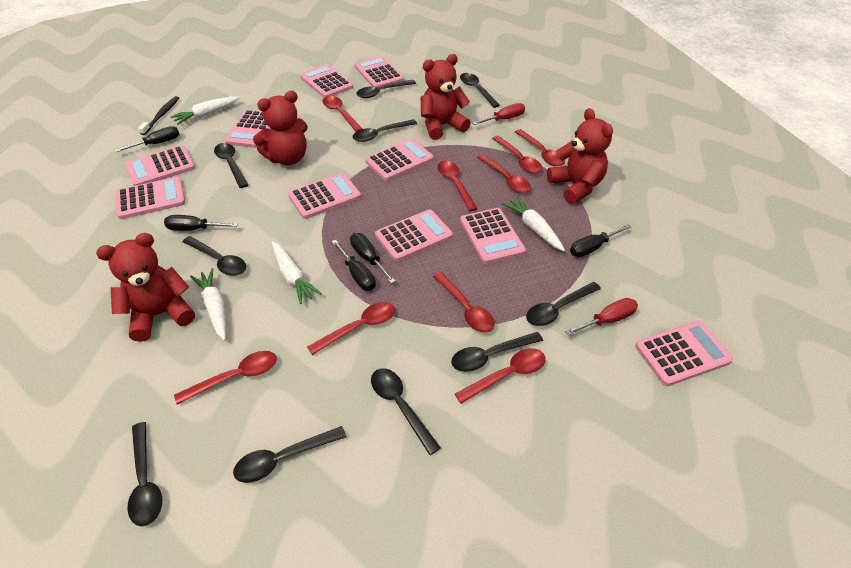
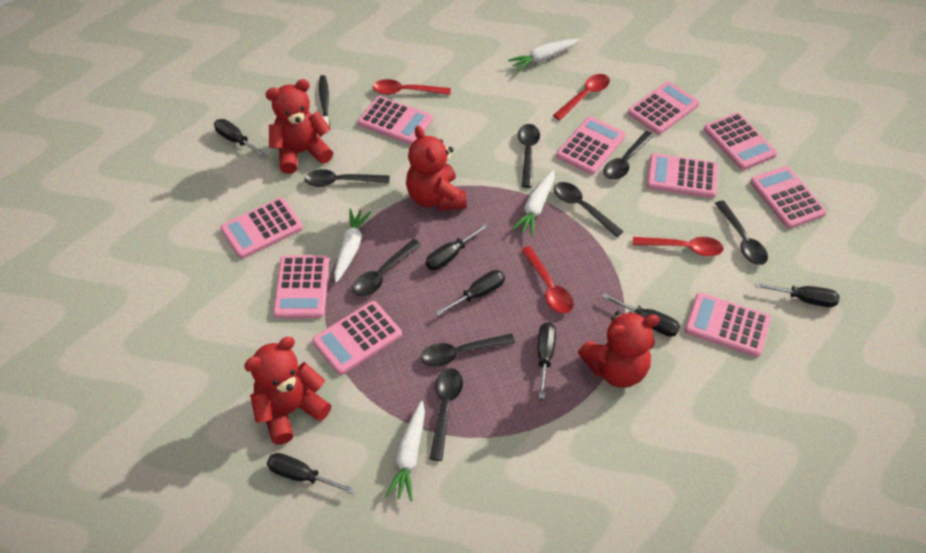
black screwdriver: [115,126,179,152] [164,215,238,231] [331,239,376,291] [350,233,396,284] [570,224,631,257] = 5 -> [214,119,267,157] [267,453,354,494] [426,223,489,270] [435,270,505,316] [538,322,556,399] [602,293,680,337] [755,282,840,307] = 7
black spoon: [127,422,162,526] [182,236,246,276] [214,143,248,188] [233,426,346,483] [352,119,417,142] [356,80,416,98] [371,368,441,455] [451,332,543,372] [460,73,500,108] [526,282,601,326] = 10 -> [304,169,389,187] [352,239,421,297] [421,334,515,367] [430,368,463,461] [518,124,540,188] [554,182,624,237] [604,131,654,180] [715,200,768,265] = 8
red screwdriver: [473,103,525,125] [565,298,638,336] = 2 -> none = 0
red spoon: [174,351,277,405] [307,302,395,355] [322,96,363,132] [433,271,494,333] [437,161,478,211] [455,348,546,404] [477,154,531,193] [492,136,542,174] [515,129,565,166] = 9 -> [373,79,451,95] [521,246,573,314] [553,74,610,120] [633,237,724,256] = 4

